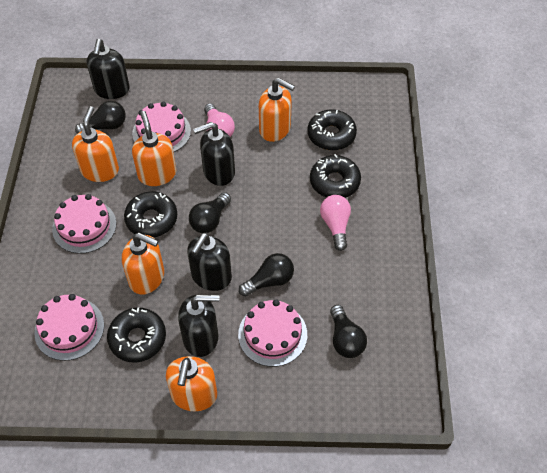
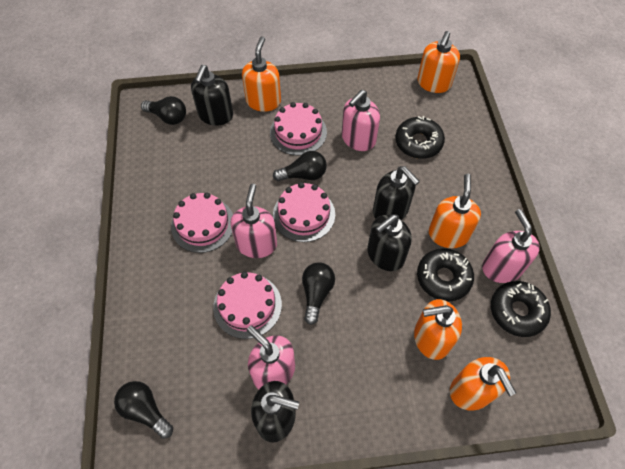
black donut: [107,307,166,363] [124,192,177,237] [308,110,357,150] [310,154,361,198] = 4 -> [395,116,445,159] [417,248,474,302] [491,281,551,337] = 3
pink light bulb: [204,103,235,137] [320,195,351,251] = 2 -> none = 0
pink soap dispenser: none = 0 -> [230,184,277,258] [247,325,295,389] [342,90,380,151] [482,209,540,283] = 4

